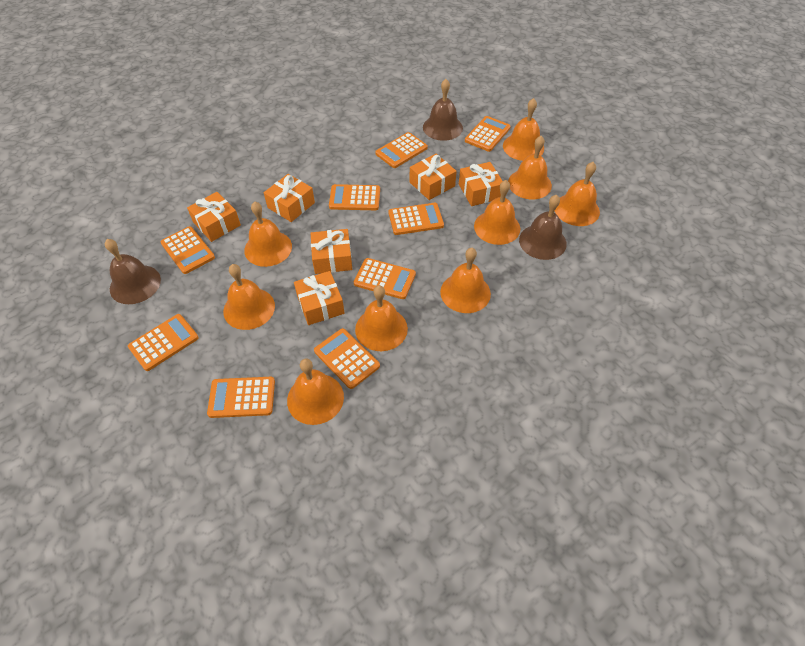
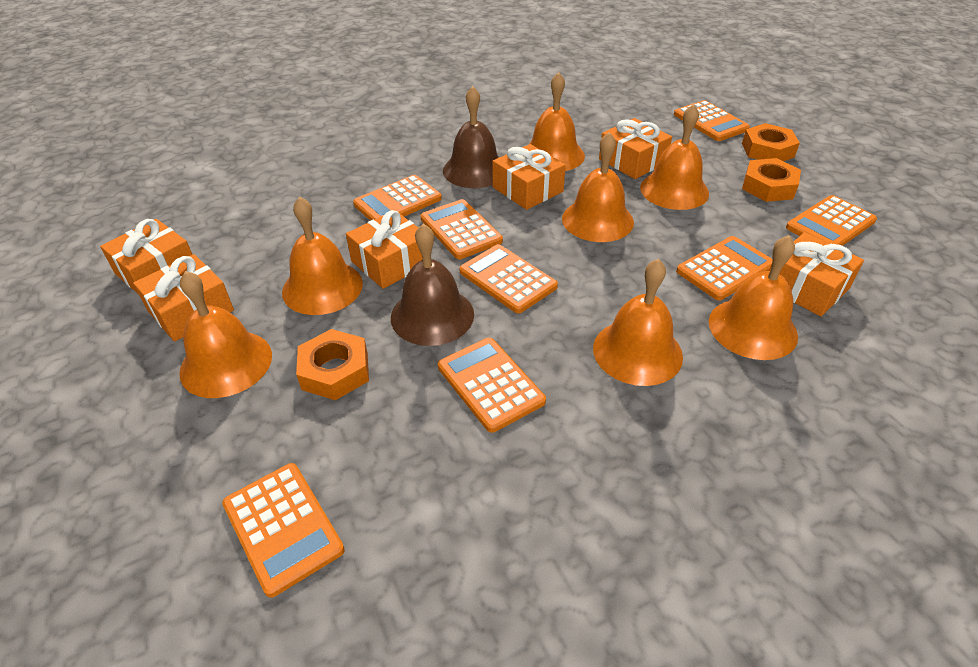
brown bell: [105,239,161,304] [423,79,463,141] [519,195,567,260] = 3 -> [391,223,474,346] [443,86,499,188] = 2
orange bell: [223,264,275,330] [244,201,292,267] [287,359,344,425] [355,285,408,351] [440,248,491,313] [474,180,520,245] [503,98,544,161] [508,136,552,199] [555,162,600,226] = 9 -> [179,271,272,398] [282,196,363,315] [528,72,585,171] [562,132,634,242] [593,259,683,386] [640,104,709,210] [709,235,798,360] = 7
orange calculator: [128,314,199,371] [161,226,215,274] [207,377,275,418] [314,328,380,389] [329,184,380,210] [354,258,416,299] [375,132,428,168] [389,203,444,235] [465,116,511,152] = 9 -> [222,463,345,598] [353,175,442,221] [421,199,503,259] [438,338,546,433] [459,244,558,313] [674,100,750,141] [676,236,772,300] [786,195,877,246] = 8
orange nut: none = 0 -> [296,329,369,400] [742,123,800,161] [742,158,801,202] = 3

